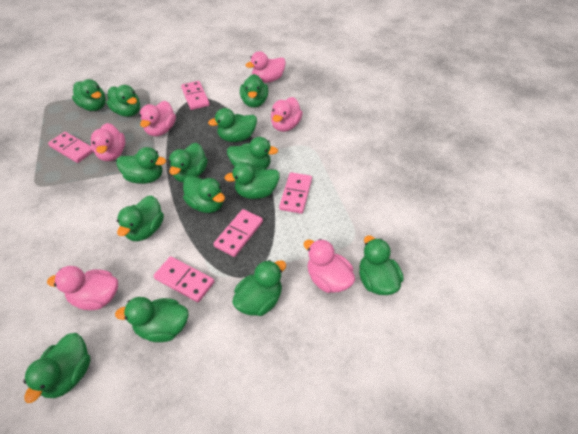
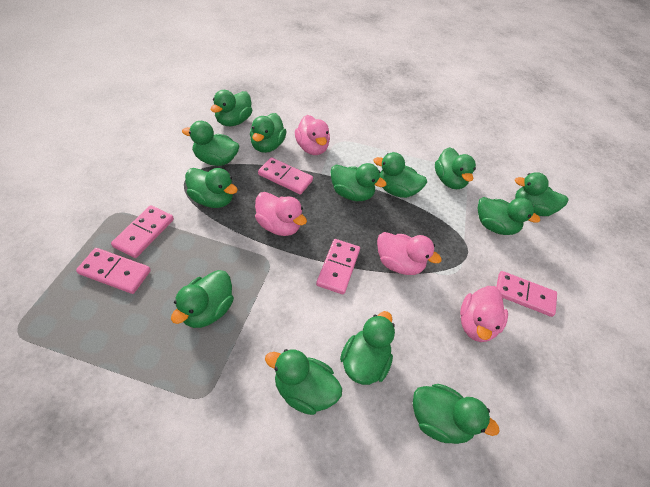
green duck: [23,333,91,403] [72,79,106,111] [107,85,140,117] [115,297,189,342] [116,147,166,184] [117,195,164,241] [169,143,208,182] [183,175,225,213] [208,108,257,142] [224,162,280,199] [227,137,278,169] [232,260,286,316] [240,74,268,108] [359,236,404,295] = 14 -> [171,270,234,328] [182,121,239,166] [185,168,238,208] [211,90,252,126] [250,113,286,153] [265,349,342,415] [331,163,387,201] [340,311,395,385] [373,152,427,198] [413,384,500,444] [435,147,476,189] [478,197,540,235] [515,172,568,216] = 13
pink duck: [47,266,118,310] [91,123,125,161] [139,101,176,136] [246,51,286,83] [271,97,303,132] [304,239,355,293] = 6 -> [255,192,307,236] [295,115,330,155] [377,232,442,275] [460,286,508,342] = 4

